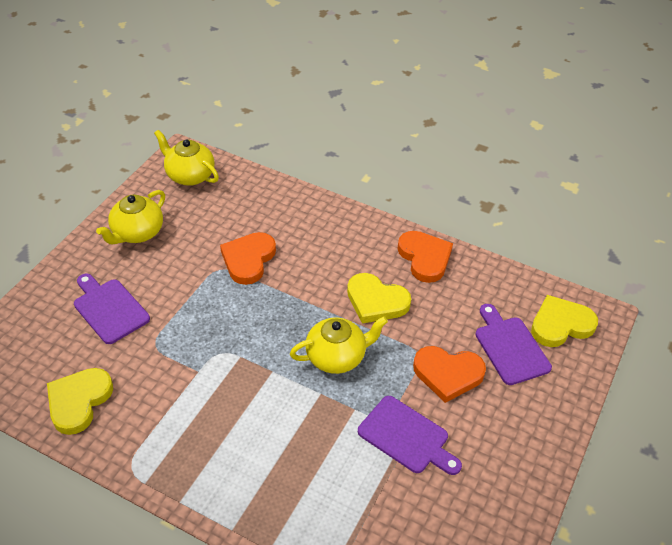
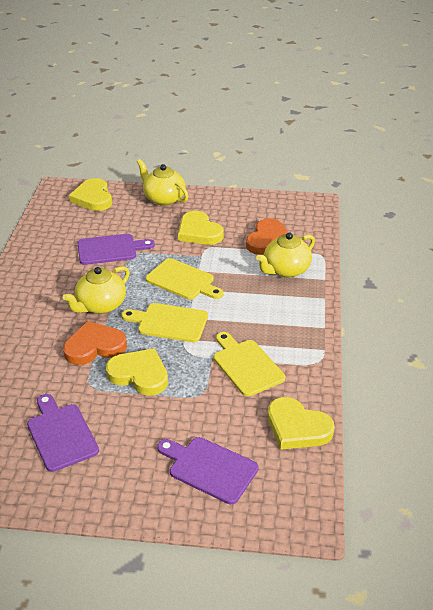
orange heart: [220,232,276,285] [398,231,453,283] [413,346,486,403] = 3 -> [63,321,127,365] [246,218,288,255] = 2
yellow cutting board: none = 0 -> [121,303,208,342] [146,258,223,300] [214,332,285,397] = 3
yellow heart: [47,368,113,435] [347,273,411,324] [531,295,598,347] = 3 -> [69,178,112,211] [106,348,168,396] [178,211,223,245] [268,397,334,450] = 4

